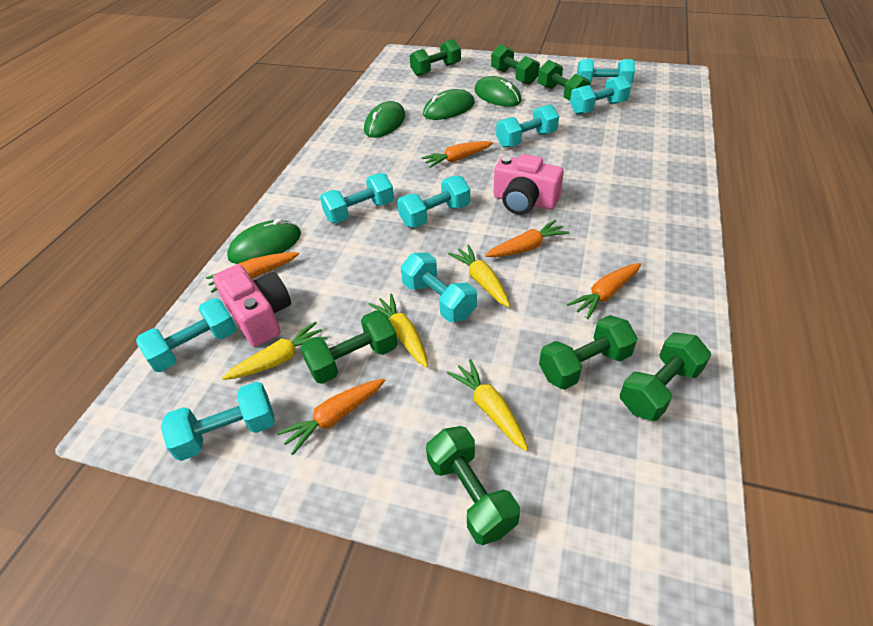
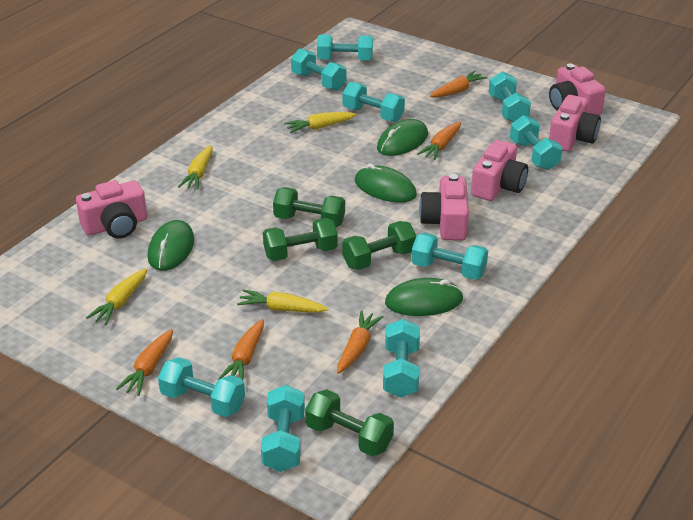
green dumbbell: [300,310,398,384] [410,39,461,76] [426,426,520,545] [491,44,540,85] [538,60,590,101] [539,315,638,390] [620,332,711,421] = 7 -> [263,218,338,261] [273,187,345,227] [305,389,394,456] [342,221,416,270] = 4
pink camera: [213,264,291,347] [494,154,564,215] = 2 -> [76,180,147,239] [419,174,469,241] [471,140,528,201] [549,64,606,115] [549,95,601,151] = 5
turquoise dumbbell: [136,298,237,372] [161,382,275,461] [320,173,394,223] [397,176,470,228] [401,253,477,322] [496,105,559,148] [570,75,631,114] [577,59,635,84] = 8 -> [158,357,245,417] [261,385,305,472] [291,48,347,91] [317,34,373,61] [343,82,405,122] [383,319,420,398] [411,233,488,280] [489,71,531,122] [510,115,563,170] = 9

